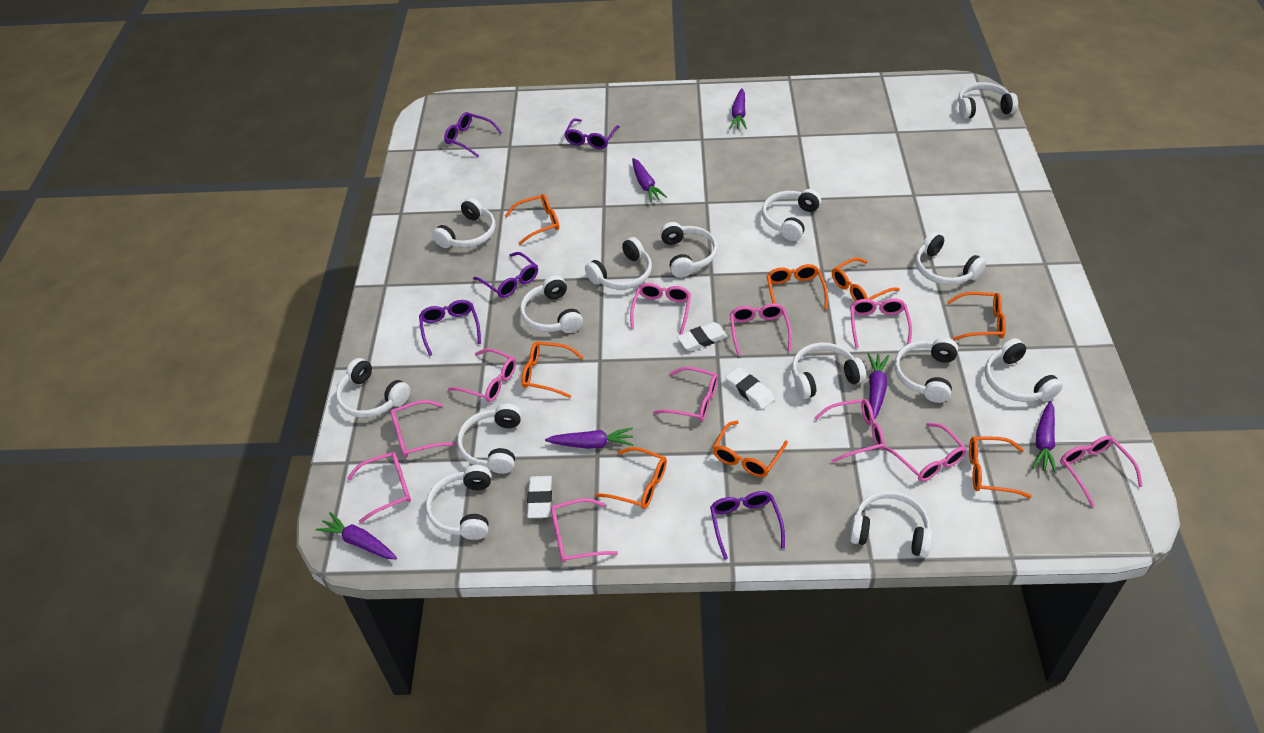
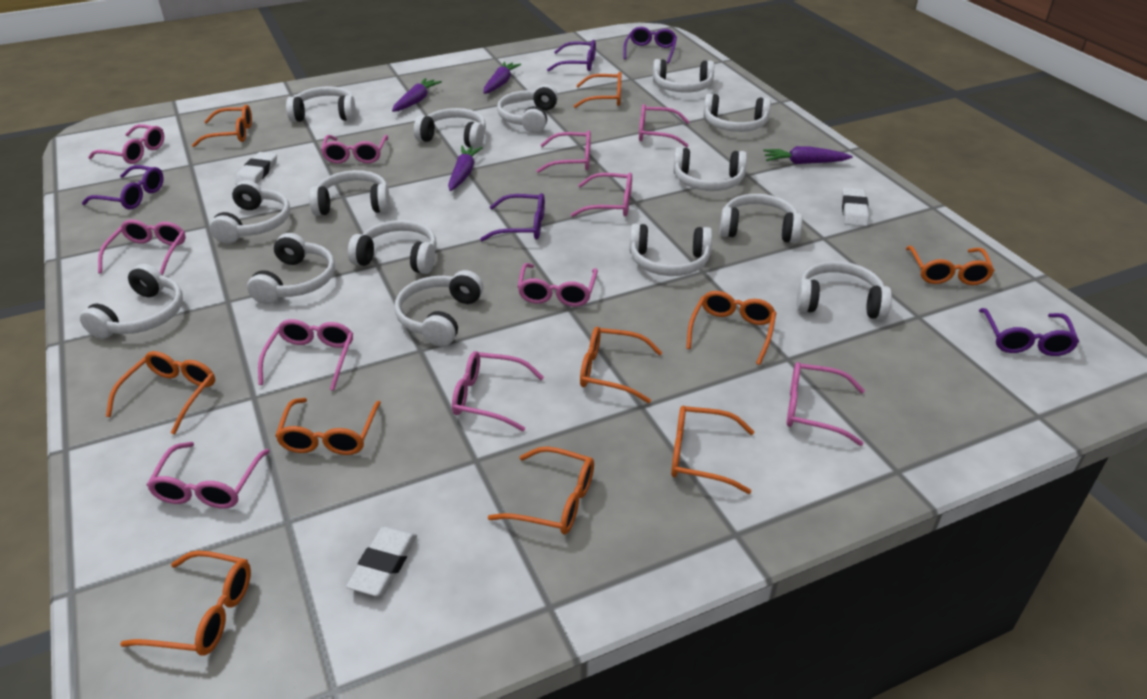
orange glasses: [505,194,559,245] [521,341,584,398] [595,447,667,509] [713,421,788,477] [766,264,828,310] [832,257,900,301] [947,292,1006,340] [969,437,1032,498] = 8 -> [106,351,215,435] [120,551,251,656] [192,105,252,147] [275,398,381,455] [488,446,594,535] [574,72,622,108] [580,327,663,403] [671,406,754,494] [686,291,776,365] [906,246,995,285] = 10
purple carrot: [315,512,397,559] [545,428,634,449] [632,158,667,202] [730,89,747,129] [868,353,889,419] [1032,401,1057,474] = 6 -> [392,78,442,112] [448,146,483,191] [483,62,521,94] [763,146,853,164] = 4
white headphones: [336,358,410,418] [426,465,491,540] [432,198,495,248] [457,403,521,474] [520,275,583,333] [585,237,652,290] [660,222,718,278] [762,189,821,241] [792,343,866,399] [850,491,933,558] [894,337,958,403] [916,232,986,285] [958,82,1018,119] [985,338,1063,402] = 14 -> [80,264,183,339] [209,180,290,244] [247,233,335,304] [286,86,356,122] [309,170,390,216] [348,220,437,274] [395,270,483,347] [414,108,486,149] [497,85,558,133] [629,224,712,276] [653,59,714,93] [673,147,747,191] [703,94,771,132] [720,194,802,243] [797,261,892,320] = 15

